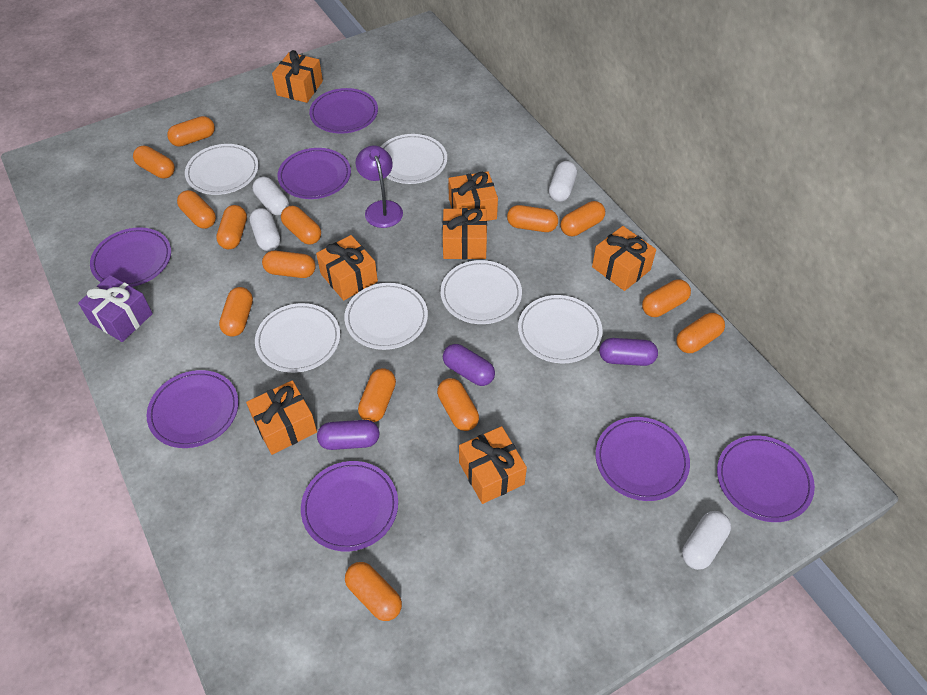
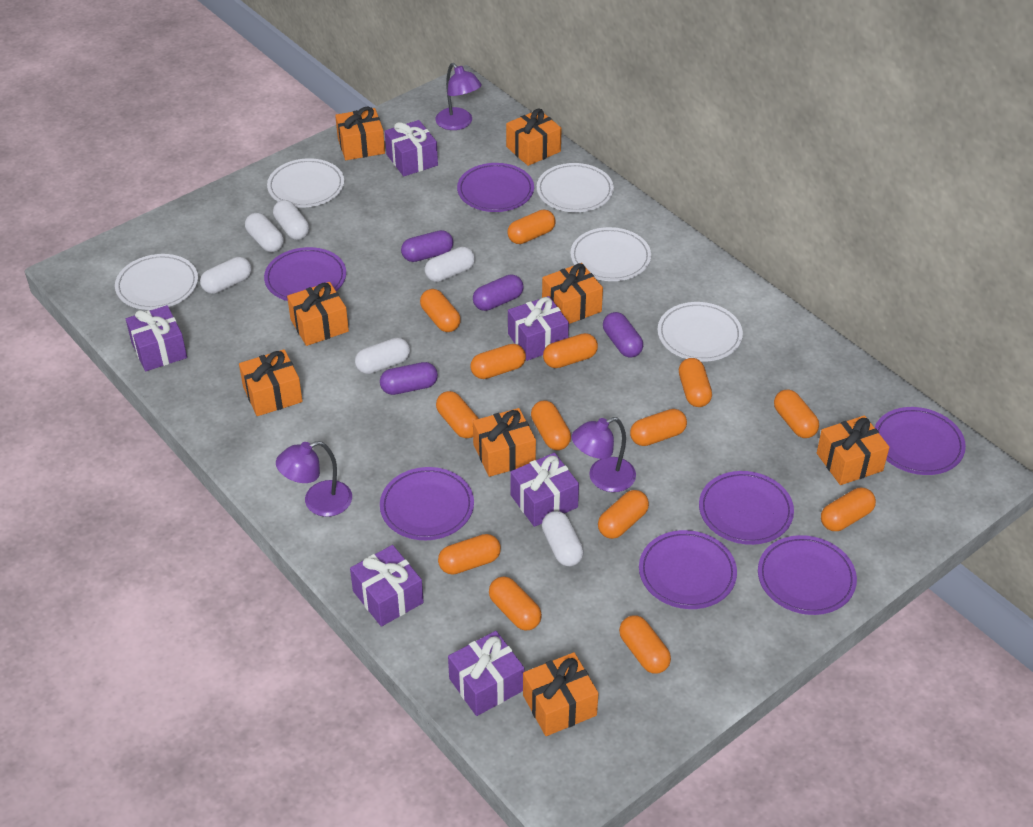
orange gift: [246,380,317,455] [272,50,323,103] [316,235,378,301] [442,208,487,259] [448,172,498,221] [459,426,527,504] [592,226,656,291] = 7 -> [239,349,303,416] [287,282,349,346] [335,107,385,160] [473,408,536,477] [506,108,562,166] [523,652,599,736] [542,263,603,324] [817,415,889,485] = 8
purple capsule: [317,420,379,450] [443,344,495,386] [599,338,658,366] = 3 -> [380,362,438,395] [401,230,453,262] [473,274,524,311] [603,312,643,358] = 4
purple gift: [78,275,153,342] = 1 -> [126,305,187,371] [350,545,424,627] [385,120,438,176] [448,631,524,716] [508,296,569,361] [510,453,579,527] = 6
purple lamp: [356,145,403,228] = 1 -> [276,441,352,517] [435,63,482,130] [572,417,636,492] = 3
white capsule: [250,208,280,251] [253,177,289,215] [549,161,577,202] [682,511,731,570] = 4 -> [200,257,252,294] [245,213,284,252] [273,200,309,240] [355,338,410,374] [425,247,475,282] [542,511,584,566] = 6
white plate: [185,144,259,195] [255,303,340,373] [344,283,428,350] [381,134,447,184] [440,260,522,324] [518,295,603,363] = 6 -> [115,254,198,310] [267,158,344,208] [537,163,614,212] [570,227,651,281] [657,302,743,362] = 5

